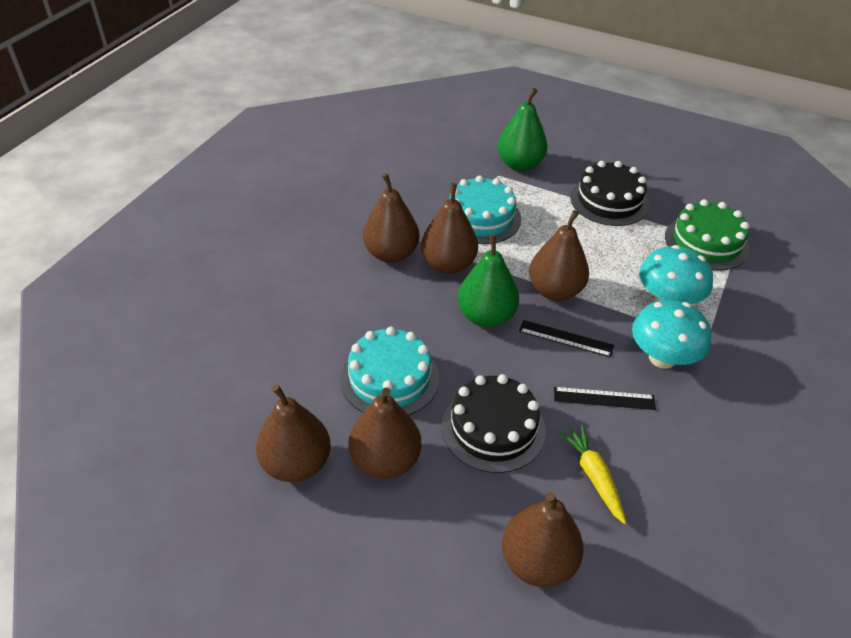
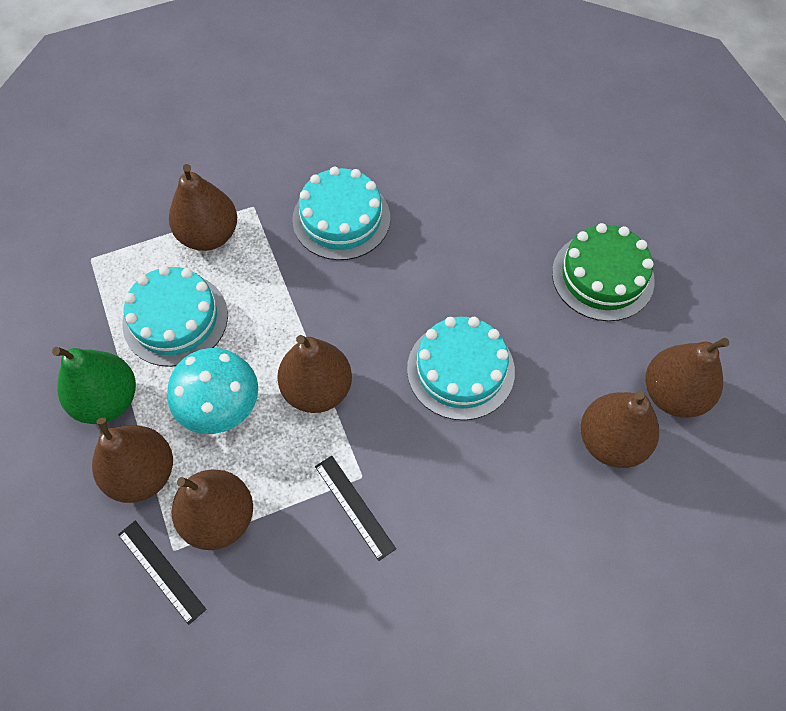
black cake: [442,374,546,473] [570,161,649,226] = 2 -> none = 0
green pear: [458,234,519,328] [497,88,547,171] = 2 -> [52,347,136,424] = 1
turquoise cake: [340,327,439,415] [449,175,521,244] = 2 -> [122,266,228,367] [293,167,390,260] [407,317,515,420] = 3
turquoise mushroom: [632,300,711,369] [639,245,713,304] = 2 -> [167,348,258,434] = 1
yellow carrot: [558,424,626,524] = 1 -> none = 0

